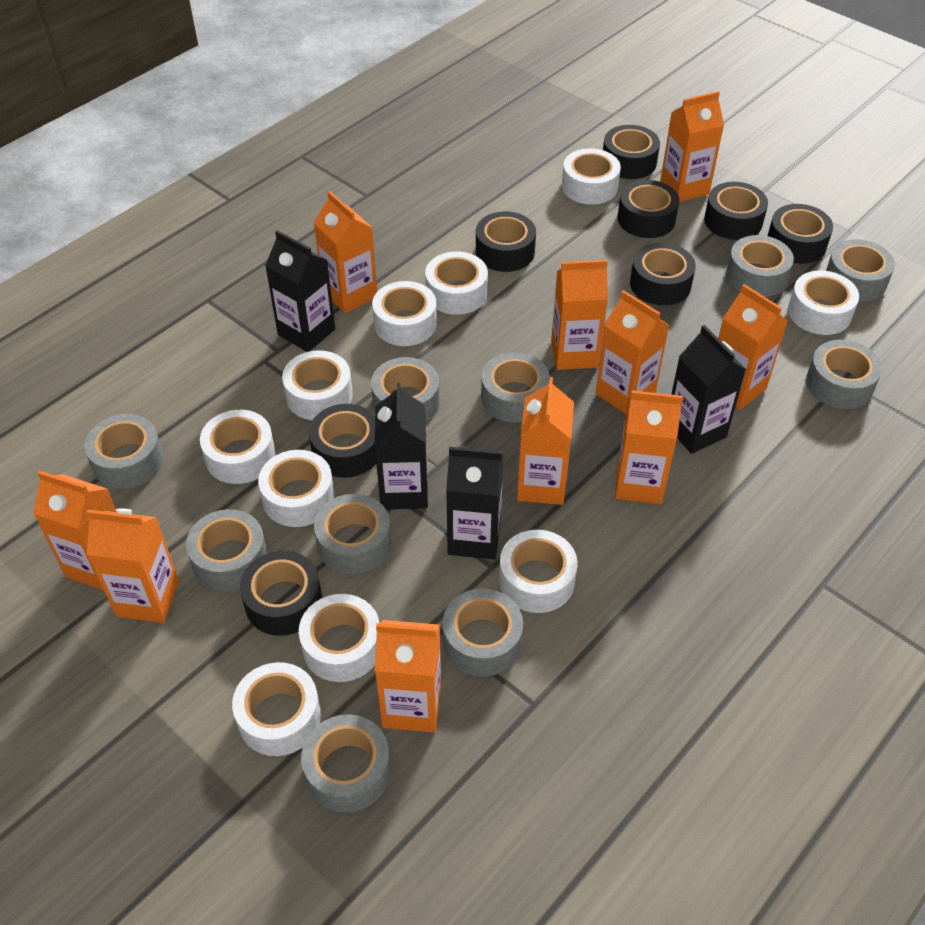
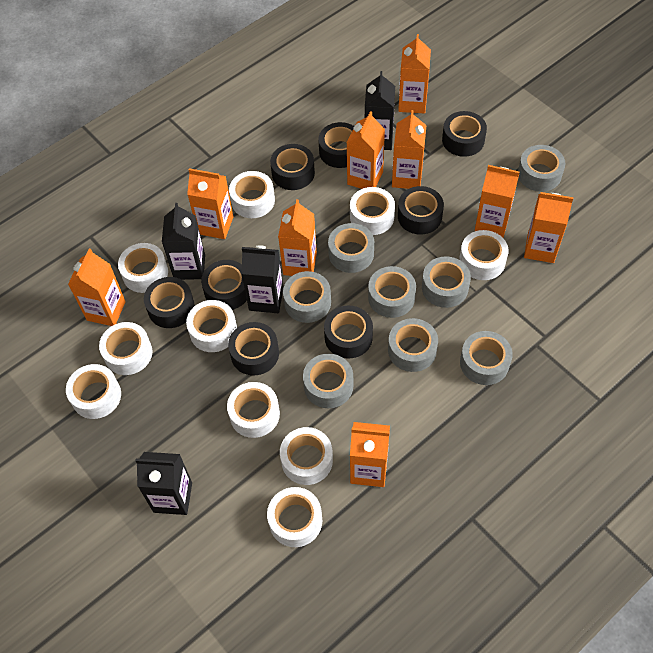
grey tape: [85,414,164,489] [186,509,267,591] [301,714,391,813] [314,494,391,574] [371,357,440,423] [443,589,523,677] [481,352,550,423] [726,235,794,297] [806,340,882,409] [826,239,895,302] = 10 -> [283,271,331,323] [303,354,353,408] [328,223,374,273] [368,266,416,318] [388,318,438,372] [422,256,471,308] [460,331,513,385] [518,145,565,192] = 8
orange carton: [33,470,116,590] [86,509,179,623] [314,191,377,313] [375,620,441,732] [517,377,574,505] [551,260,608,370] [595,290,669,414] [615,390,683,504] [660,91,724,202] [718,284,788,410] = 10 -> [68,249,126,326] [187,168,233,239] [278,199,317,276] [347,111,385,189] [350,422,390,487] [392,110,427,189] [398,34,431,113] [475,165,519,238] [524,192,573,263] = 9

